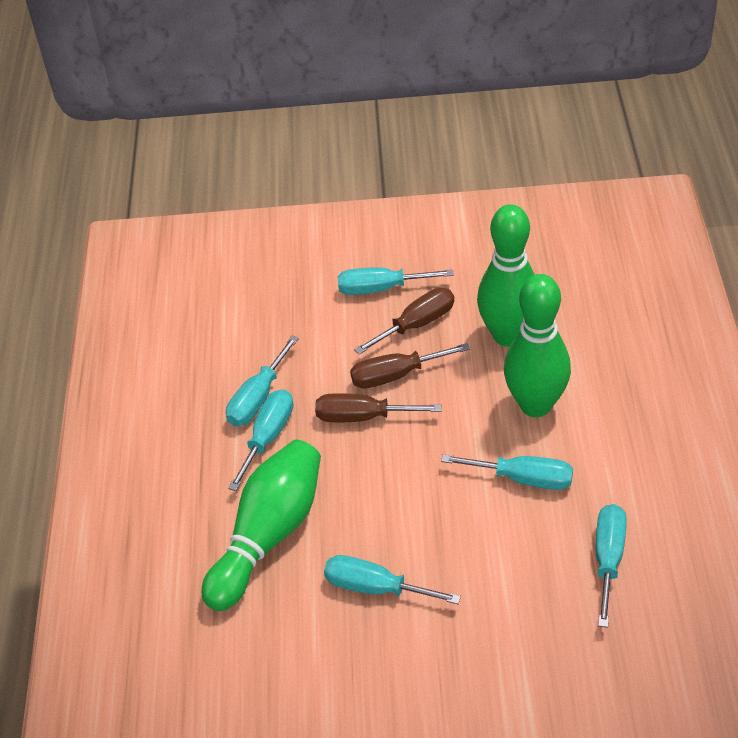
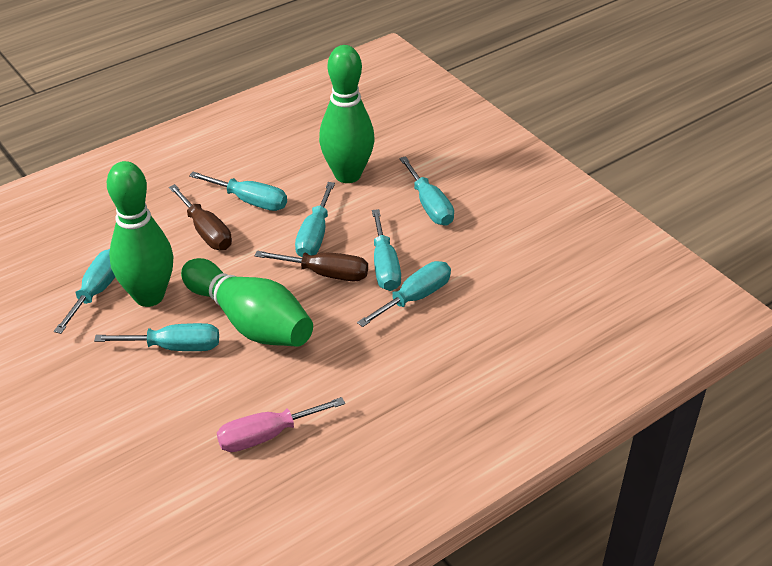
brown screwdriver: [315,393,442,422] [350,343,470,389] [354,288,454,354] = 3 -> [169,184,232,250] [255,251,368,281] = 2
pink screwdriver: none = 0 -> [217,397,345,452] = 1
turquoise screwdriver: [226,335,299,427] [228,389,293,491] [324,555,461,604] [338,267,454,295] [441,454,573,490] [596,504,627,628] = 6 -> [54,249,115,334] [94,323,219,351] [189,172,287,211] [295,182,335,257] [357,261,451,327] [372,209,401,291] [399,156,454,226] = 7

